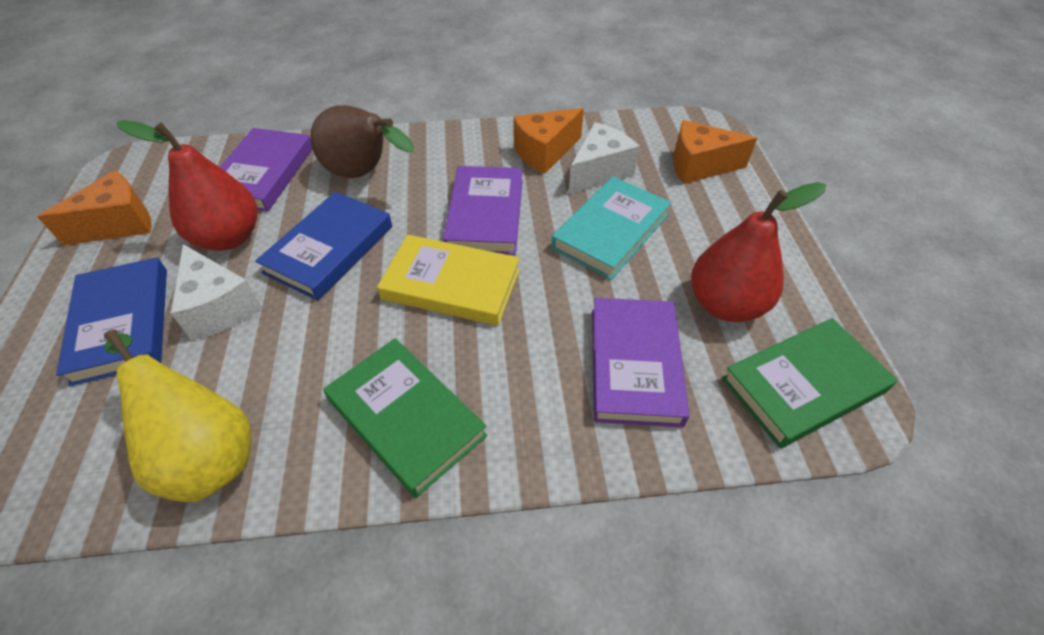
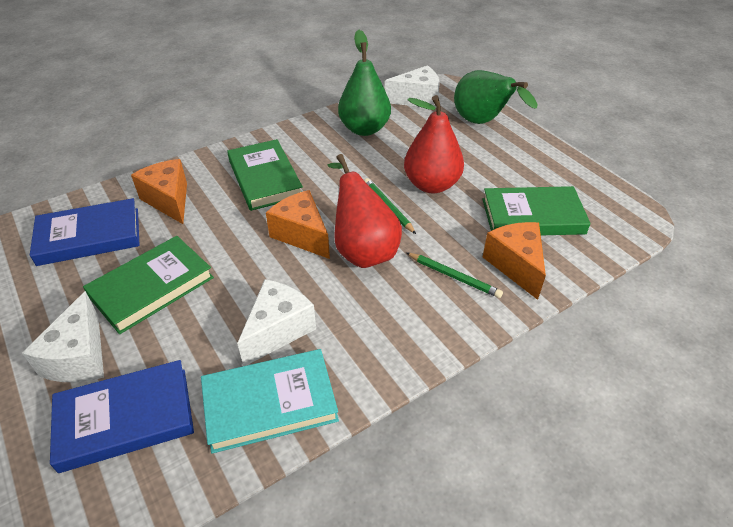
brown pear: [311,105,414,178] = 1 -> none = 0
green book: [323,338,487,498] [722,318,898,448] = 2 -> [83,236,214,334] [227,139,303,211] [482,186,591,235] = 3
green pear: none = 0 -> [338,30,391,136] [454,70,538,124] = 2
green pencil: none = 0 -> [364,178,416,234] [406,252,503,298] = 2
purple book: [220,128,312,212] [443,166,523,255] [592,298,689,427] = 3 -> none = 0
white cheese: [171,244,262,340] [568,122,640,195] = 2 -> [22,291,104,382] [237,279,316,366] [385,65,440,107] = 3
yellow book: [377,235,520,326] = 1 -> none = 0
yellow pear: [104,329,251,502] = 1 -> none = 0

